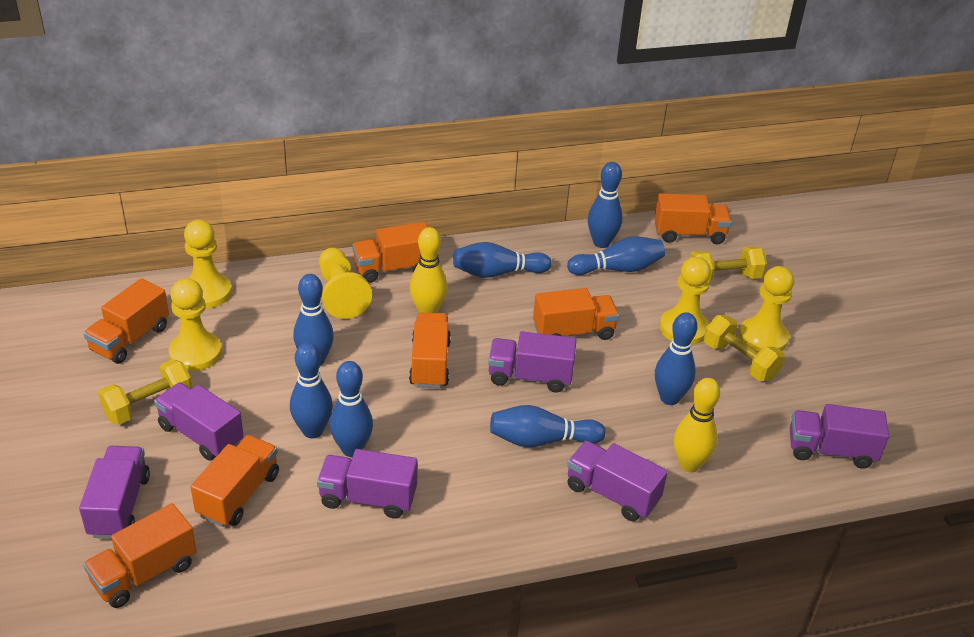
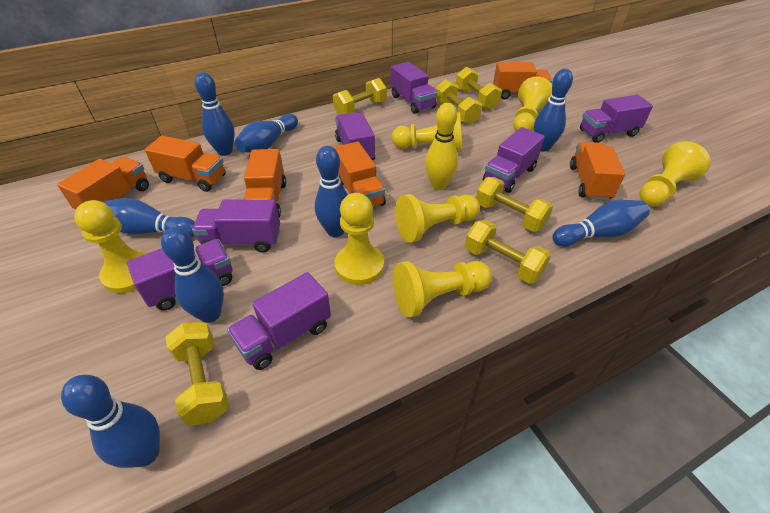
orange truck: [83,503,197,608] [84,278,169,364] [191,435,279,527] [352,222,428,283] [409,312,451,388] [533,288,619,340] [655,193,732,244] = 7 -> [57,156,149,209] [145,136,226,192] [244,149,286,218] [334,141,386,207] [493,62,552,100] [570,142,625,200] = 6
purple truck: [79,446,150,539] [154,382,244,461] [317,449,418,519] [488,331,577,393] [567,441,668,521] [790,404,889,469] = 6 -> [127,239,232,310] [192,200,280,253] [227,272,331,370] [335,112,375,160] [391,62,438,114] [483,127,545,193] [580,95,653,143] = 7
yellow bowling pin: [410,227,447,313] [674,378,720,473] = 2 -> [425,103,458,190] = 1
yellow dumbbell: [98,359,192,425] [690,246,767,283] [704,315,785,381] = 3 -> [166,322,229,426] [333,78,387,115] [436,79,482,125] [456,67,502,110] [465,220,551,284] [476,177,553,232] = 6
yellow pawn: [169,278,222,371] [184,220,232,308] [319,248,372,319] [660,257,711,345] [739,266,794,352] = 5 -> [74,200,147,293] [334,193,384,285] [392,112,462,153] [393,261,492,318] [395,194,480,243] [513,77,552,131] [639,141,711,206] = 7

